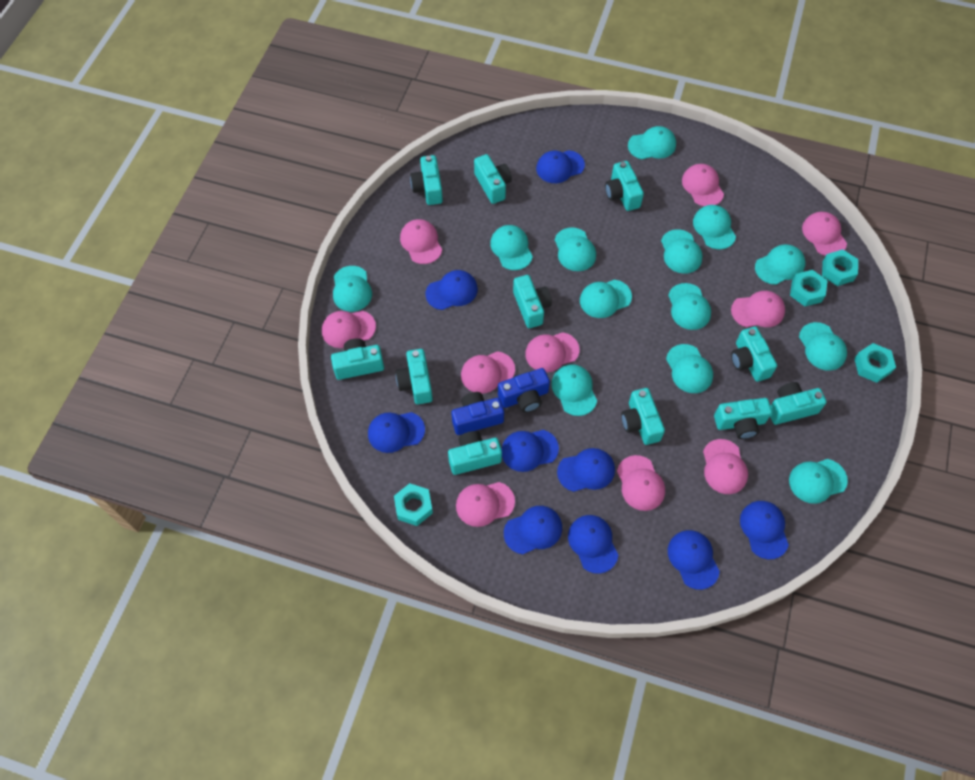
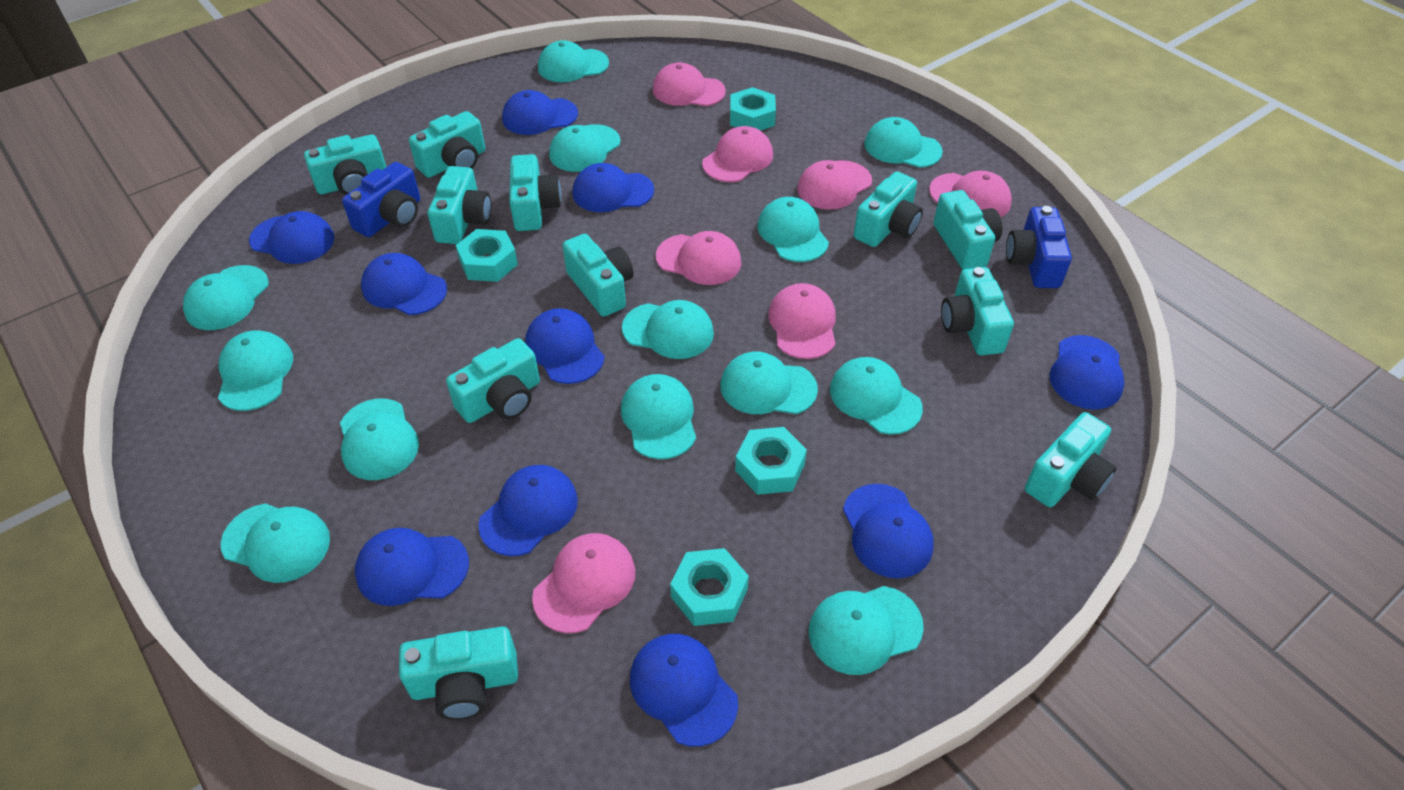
blue cap: [368,412,425,453] [425,270,478,310] [502,430,559,472] [504,506,562,554] [536,150,585,183] [557,448,615,492] [568,515,618,574] [668,530,720,590] [740,501,789,559] = 9 -> [249,211,335,264] [355,528,469,606] [361,253,447,315] [478,465,578,556] [502,90,578,135] [525,308,605,384] [572,163,654,212] [630,634,738,747] [843,484,934,579] [1050,335,1125,410] = 10
pink cap: [322,311,376,348] [400,219,442,264] [456,482,515,527] [461,351,515,393] [525,332,579,372] [617,455,665,511] [682,164,724,206] [703,439,748,494] [731,291,785,327] [802,212,847,256] = 10 -> [532,533,635,633] [653,62,726,106] [656,231,741,285] [702,126,773,182] [768,283,836,359] [797,160,872,210] [929,171,1012,217] = 7

